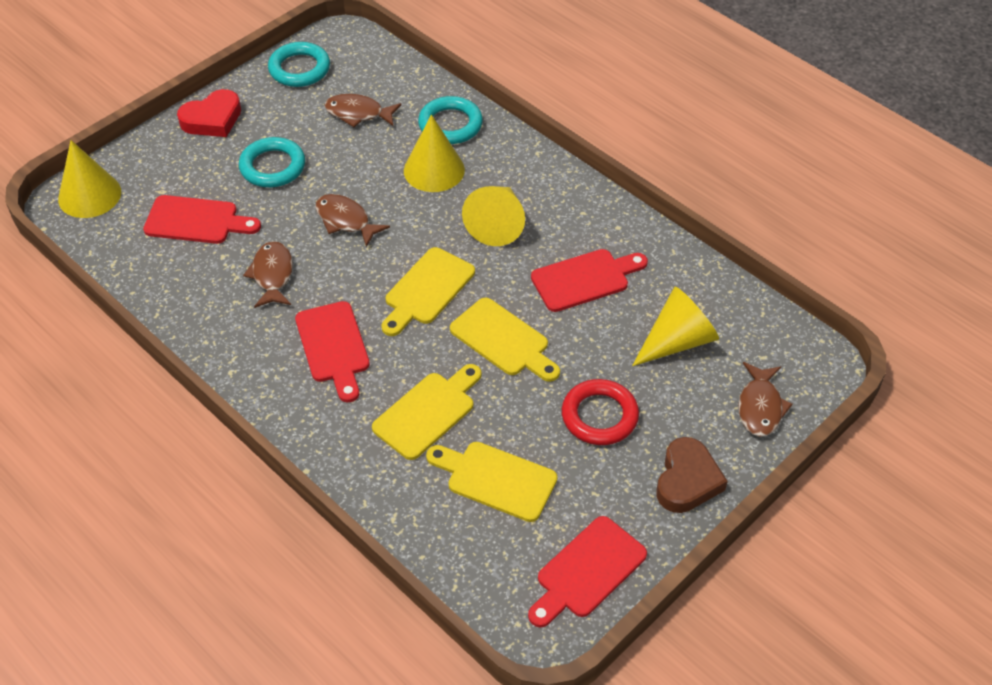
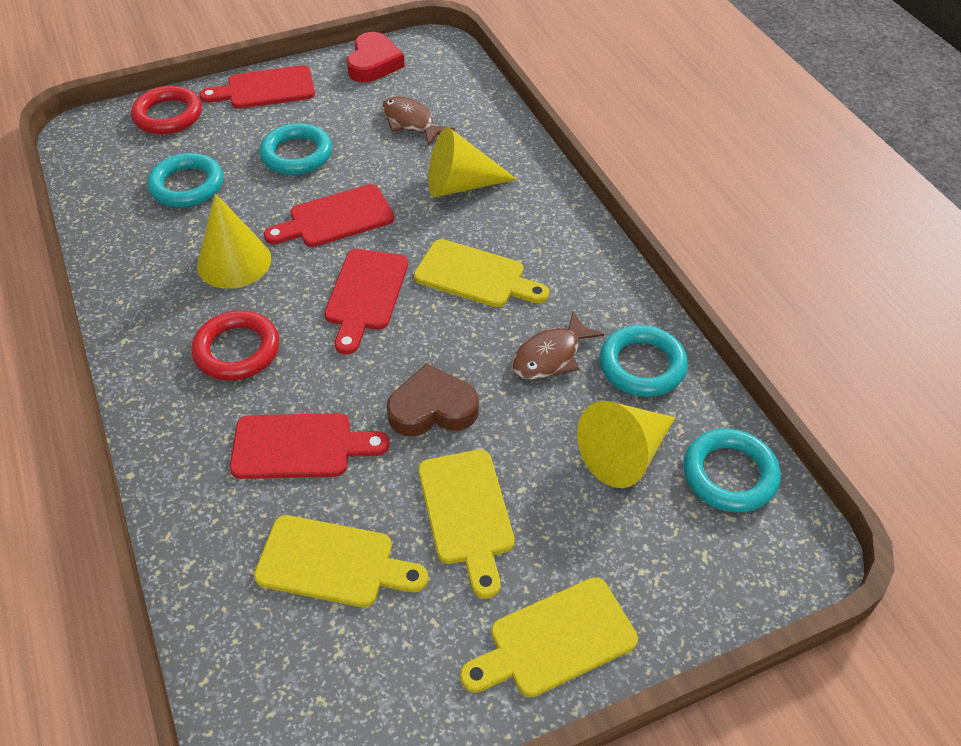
brown fish: [243,241,293,308] [315,194,390,247] [325,94,402,127] [738,362,793,437] = 4 -> [382,96,455,146] [512,311,604,380] = 2
red ring: [562,379,639,445] = 1 -> [131,86,202,134] [191,310,279,381] = 2
turquoise ring: [239,137,305,187] [268,42,330,87] [418,96,483,144] = 3 -> [147,153,223,207] [259,123,332,175] [599,325,688,397] [683,428,781,512] = 4
yellow cone: [58,140,121,218] [404,114,465,192] [462,186,525,246] [632,287,719,366] = 4 -> [197,193,271,289] [428,127,517,197] [577,401,676,488] = 3

